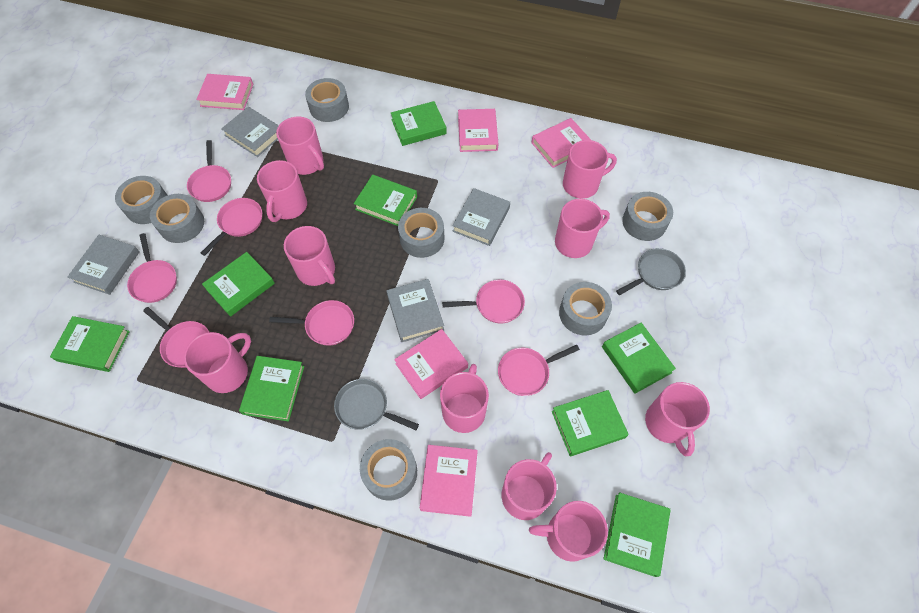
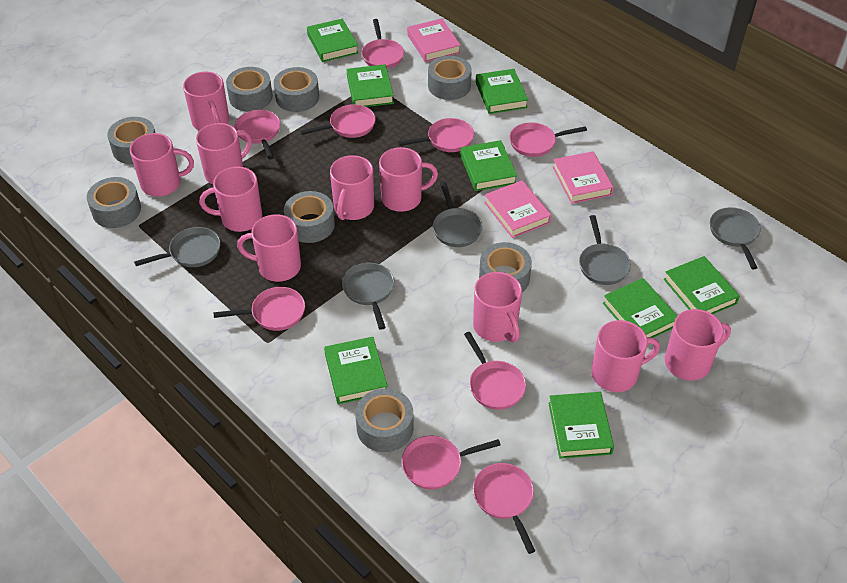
grey book: [67,235,140,295] [221,107,279,157] [386,279,444,342] [452,188,510,246] = 4 -> none = 0
grey pan: [334,379,419,430] [616,248,686,295] = 2 -> [134,227,220,267] [342,263,394,330] [433,182,483,247] [579,215,631,285] [710,207,761,269] = 5
grey tape: [115,176,167,224] [150,194,204,243] [305,78,349,122] [360,439,417,501] [398,208,444,258] [559,282,612,335] [622,192,673,241] = 7 -> [87,177,141,228] [107,117,155,164] [226,67,273,111] [274,67,319,112] [284,191,335,243] [355,388,414,452] [428,56,472,100] [479,242,532,292] = 8
pink book: [196,74,253,110] [394,329,468,399] [420,445,478,517] [458,109,498,152] [532,118,591,168] = 5 -> [407,18,461,62] [484,180,552,238] [553,151,614,204] = 3
pink pan: [127,233,177,303] [143,307,209,368] [187,140,231,202] [201,198,262,256] [269,300,354,346] [442,280,525,323] [498,345,580,396] = 7 -> [213,287,305,331] [234,110,280,159] [301,104,375,138] [362,19,404,69] [398,118,474,152] [402,436,501,489] [464,332,526,410] [473,463,535,554] [510,122,587,157] = 9

